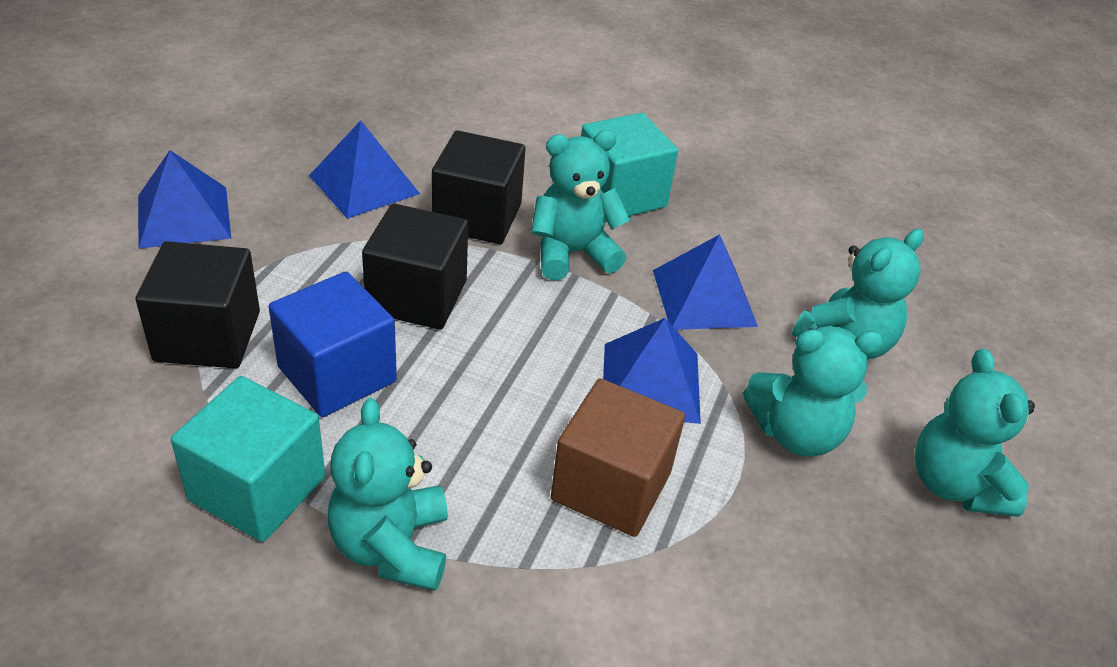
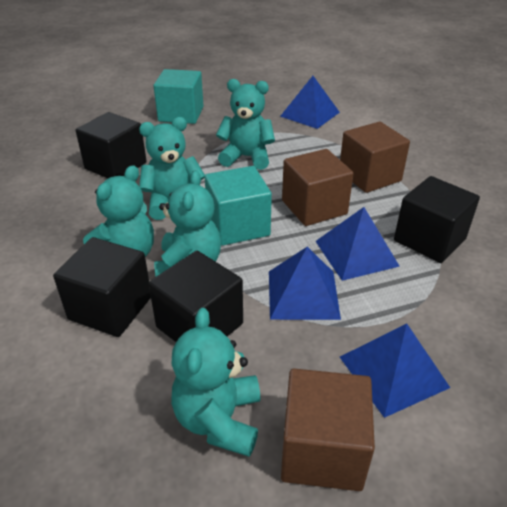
black cube: [136,241,260,368] [362,203,468,330] [432,130,525,244] = 3 -> [53,237,151,337] [76,112,147,178] [149,251,243,342] [394,176,480,263] = 4
blue cube: [269,271,397,417] = 1 -> none = 0
brown cube: [551,378,685,537] = 1 -> [281,369,375,491] [282,149,354,226] [340,122,410,193] = 3

